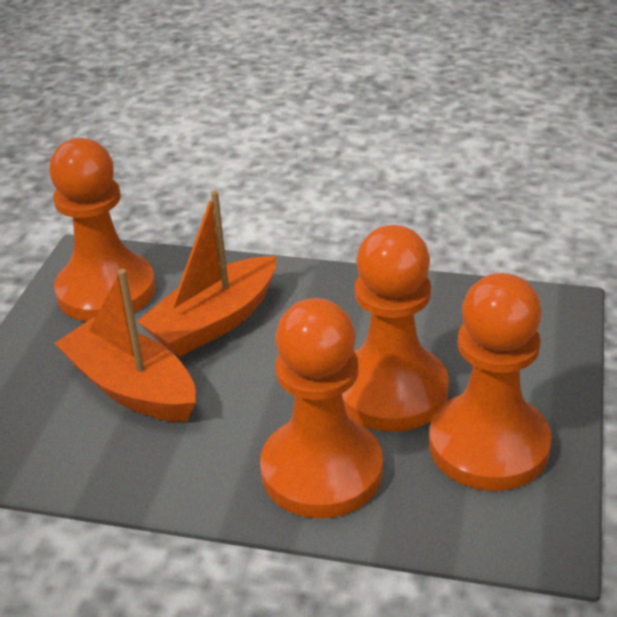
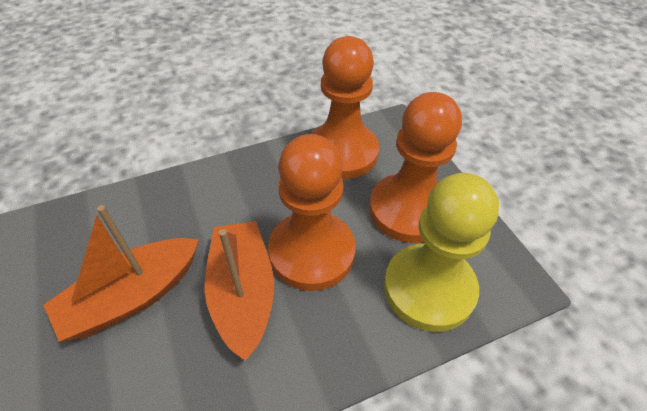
orange pawn: [49,138,156,322] [260,298,383,518] [342,225,449,432] [429,273,552,491] = 4 -> [268,134,356,291] [311,36,379,179] [369,92,462,243] = 3
yellow pawn: none = 0 -> [384,173,499,332] = 1

